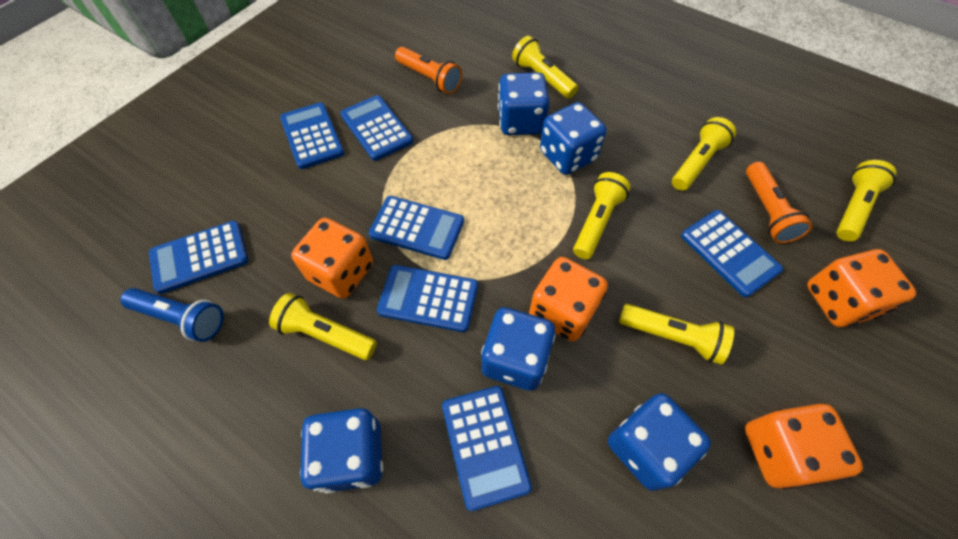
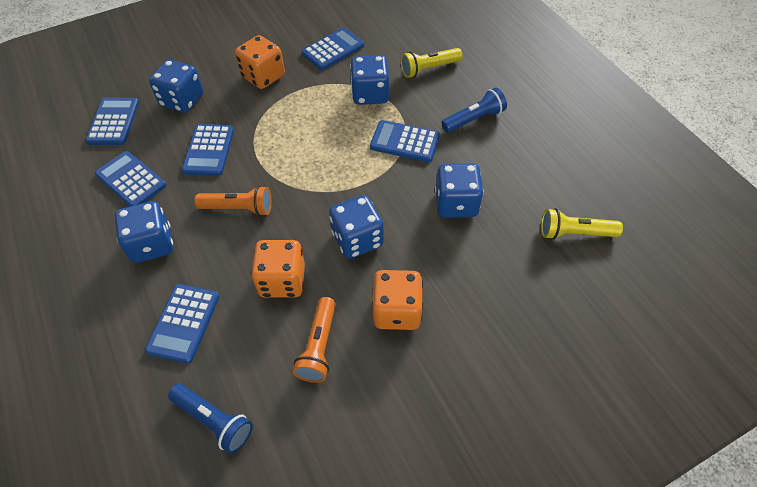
blue calculator: [149,221,248,294] [280,103,344,169] [340,95,413,161] [368,196,464,260] [377,265,478,332] [442,386,532,511] [681,210,783,297] = 7 -> [85,98,139,145] [95,151,166,206] [145,284,219,364] [182,124,234,176] [301,28,364,70] [370,120,440,162] = 6
blue flashlight: [120,288,224,342] = 1 -> [168,384,253,454] [441,88,507,133] = 2
orange dice: [291,218,373,298] [529,257,608,342] [745,404,863,489] [807,249,916,327] = 4 -> [235,35,285,89] [251,240,305,298] [372,270,423,330] = 3
yellow flashlight: [269,293,377,360] [512,36,578,99] [573,172,630,259] [619,304,734,365] [672,117,736,191] [837,160,897,241] = 6 -> [401,48,463,78] [541,208,623,240] = 2

